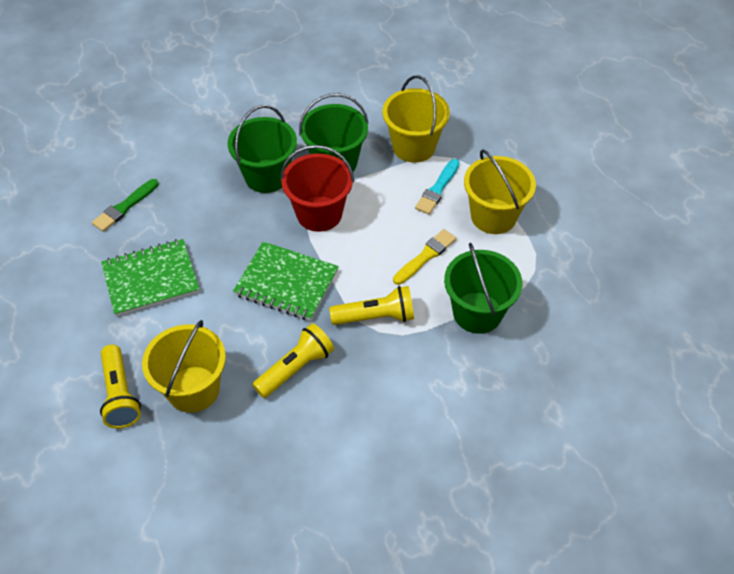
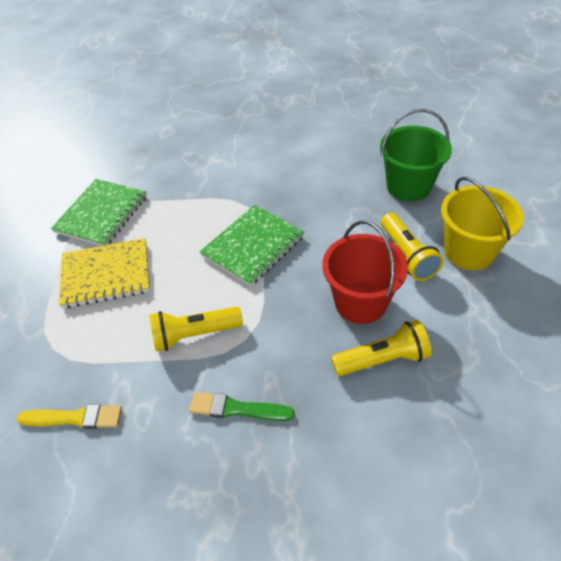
green bucket: [228,105,297,193] [299,93,368,172] [444,243,522,334] = 3 -> [380,109,452,202] = 1
turquoise brush: [415,159,460,215] = 1 -> none = 0
yellow bucket: [142,320,226,413] [382,75,450,163] [464,149,536,234] = 3 -> [441,177,524,270] = 1
yellow notebook: none = 0 -> [59,238,150,308] = 1

